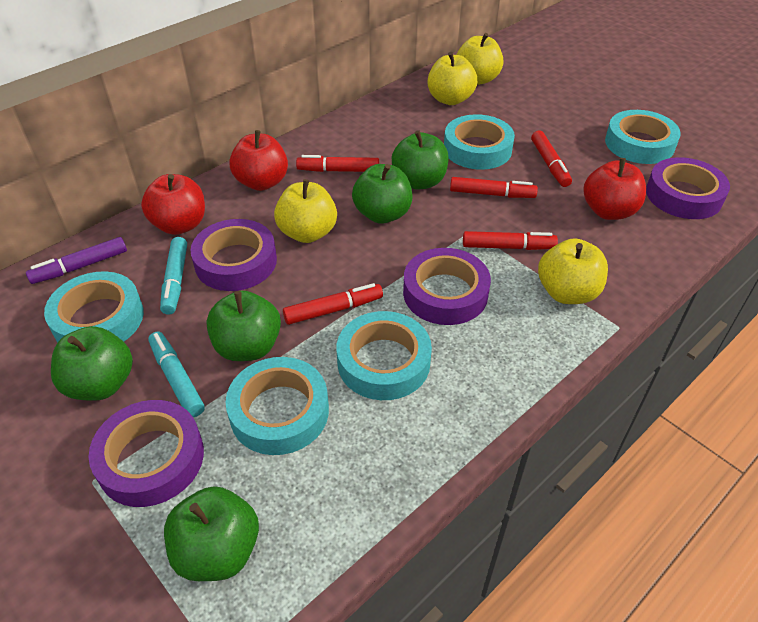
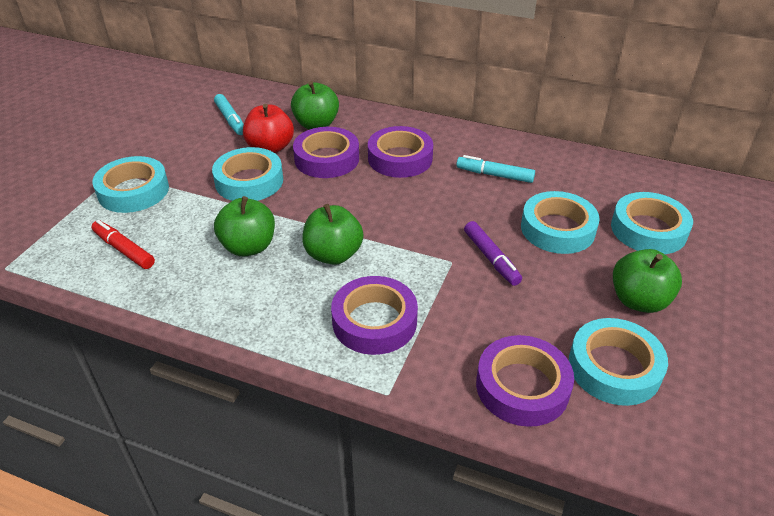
green apple: [51,326,133,401] [164,486,259,581] [207,291,281,361] [352,164,412,224] [392,130,449,189] = 5 -> [214,196,275,257] [291,81,339,130] [302,204,364,265] [613,249,682,313] = 4
red apple: [141,174,205,235] [229,130,288,191] [583,158,646,220] = 3 -> [243,104,294,153] = 1
red marker: [283,283,383,325] [296,155,379,172] [450,177,538,198] [463,231,558,250] [531,130,572,187] = 5 -> [91,220,155,269] = 1
yellow apple: [274,179,337,243] [428,52,477,105] [456,33,503,85] [538,238,608,304] = 4 -> none = 0

